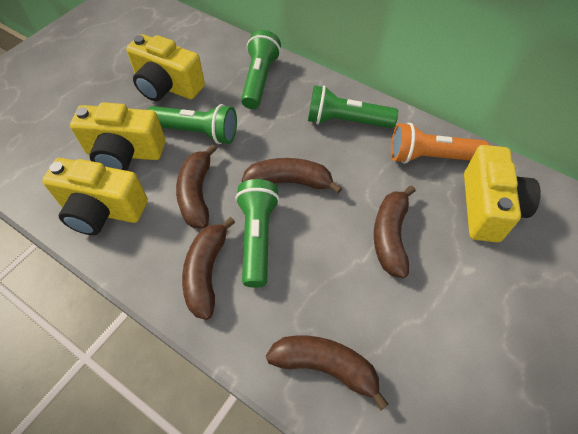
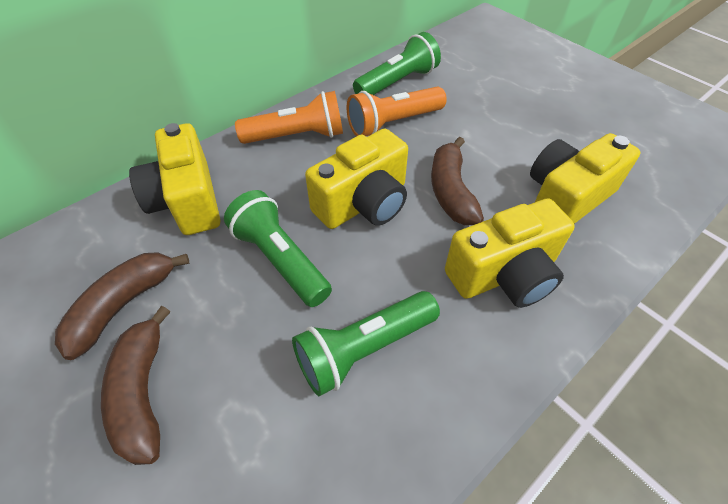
brown banana: [176,144,217,229] [182,217,235,320] [241,158,342,194] [266,336,389,411] [374,185,416,278] = 5 -> [55,252,190,360] [101,306,170,465] [431,137,484,225] = 3
green flashlight: [147,104,237,144] [235,179,280,288] [241,30,281,109] [308,85,398,128] = 4 -> [224,190,332,307] [292,291,440,396] [353,32,441,95] = 3
orange flashlight: [391,123,489,164] = 1 -> [235,91,343,144] [347,87,447,137] = 2

